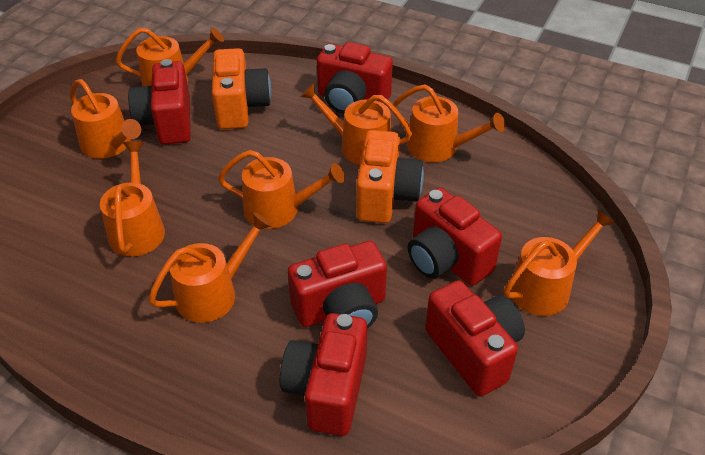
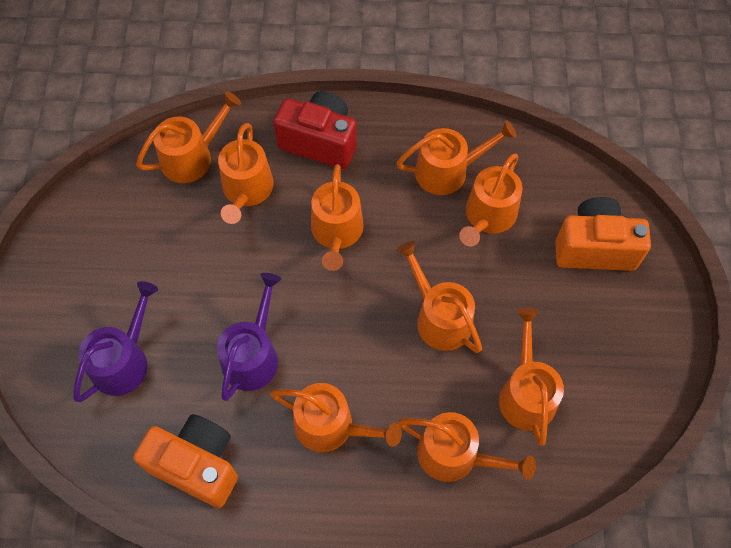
orange watering can: [70,79,141,159] [100,141,165,256] [116,27,224,86] [148,212,272,323] [218,150,345,229] [300,83,412,165] [393,85,505,162] [504,209,616,316] = 8 -> [136,91,241,183] [218,123,274,224] [270,383,402,452] [311,164,364,271] [396,241,482,353] [397,120,517,195] [398,412,536,482] [459,153,523,246] [499,308,564,446] = 9
purple watering can: none = 0 -> [73,281,158,402] [217,273,282,401] = 2
red camera: [128,59,191,145] [280,313,367,436] [288,241,387,329] [317,42,393,114] [408,187,502,286] [425,280,525,397] = 6 -> [274,91,357,169] = 1

